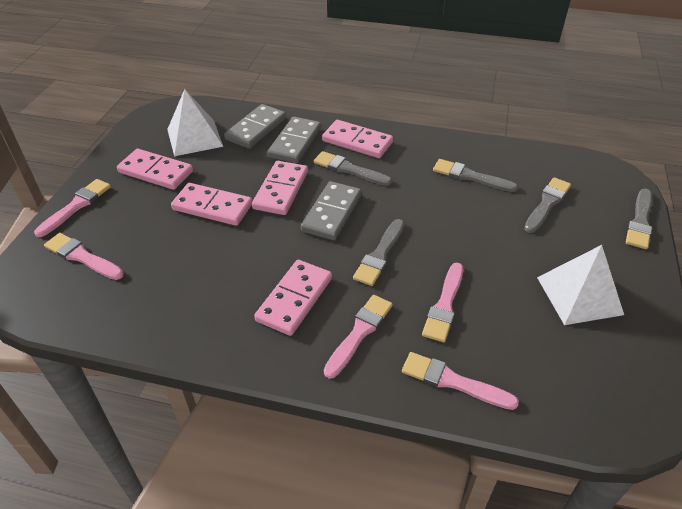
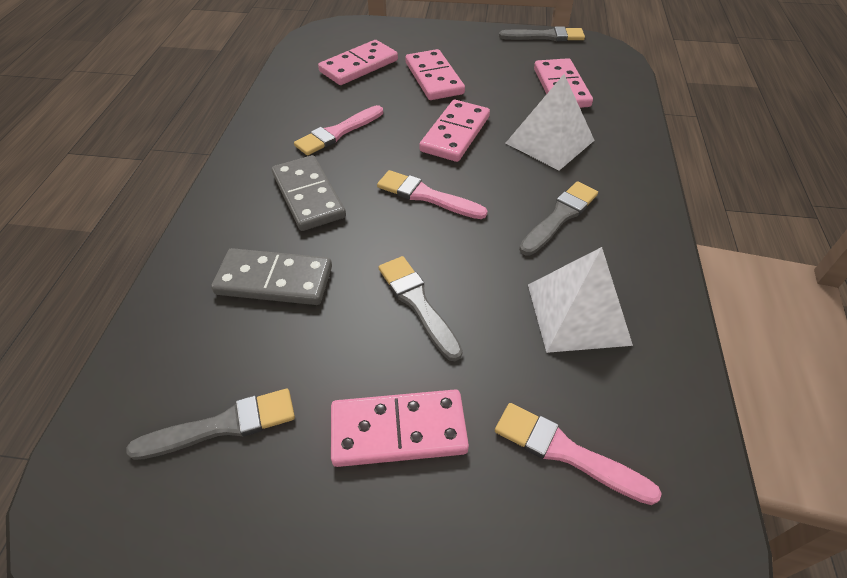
grey brush: [314,151,392,186] [353,219,404,286] [433,159,518,192] [524,177,571,233] [626,188,652,249] = 5 -> [126,389,295,460] [379,256,463,361] [499,27,585,41] [519,181,598,256] = 4
grey domino: [224,104,286,149] [267,117,321,163] [301,181,361,240] = 3 -> [211,248,332,305] [272,155,346,231] = 2
pink brush: [34,179,111,237] [44,233,124,280] [324,295,393,379] [402,352,519,410] [422,263,463,342] = 5 -> [294,105,383,156] [377,170,488,219] [495,403,662,505] = 3

